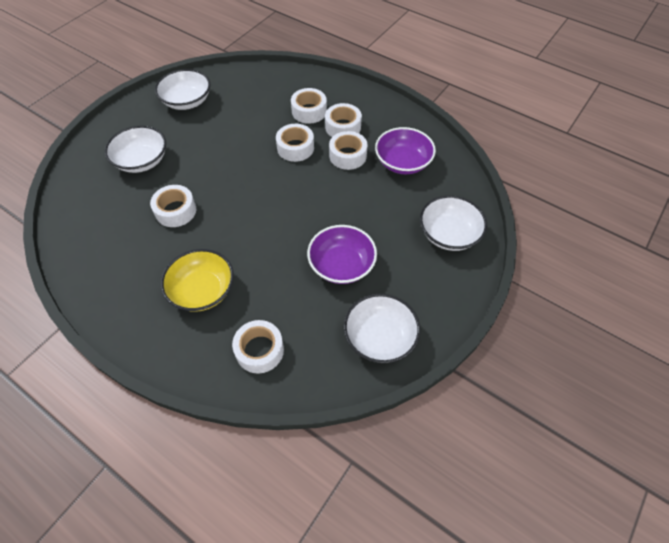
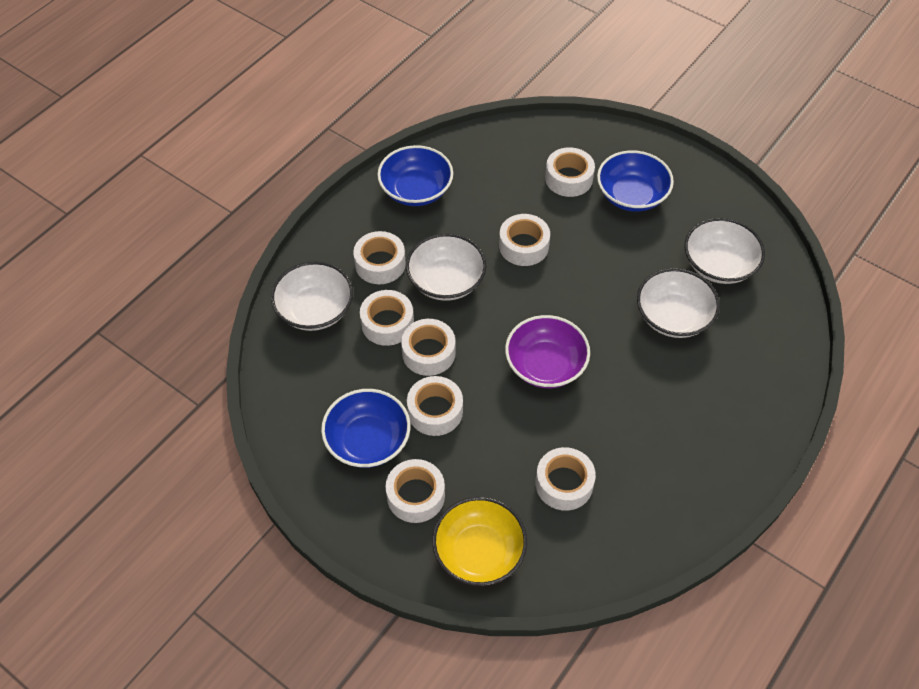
blue bowl: none = 0 -> [321,389,410,468] [377,145,453,206] [597,150,674,212] = 3
purple bowl: [307,225,377,284] [375,127,436,174] = 2 -> [505,315,590,388] = 1
white tape: [150,185,196,227] [232,320,284,374] [276,124,314,162] [291,88,327,124] [325,103,362,137] [329,131,368,170] = 6 -> [353,231,406,284] [360,290,414,346] [385,459,445,523] [401,319,456,376] [407,376,463,436] [499,214,550,266] [536,447,596,511] [545,147,595,197] = 8

